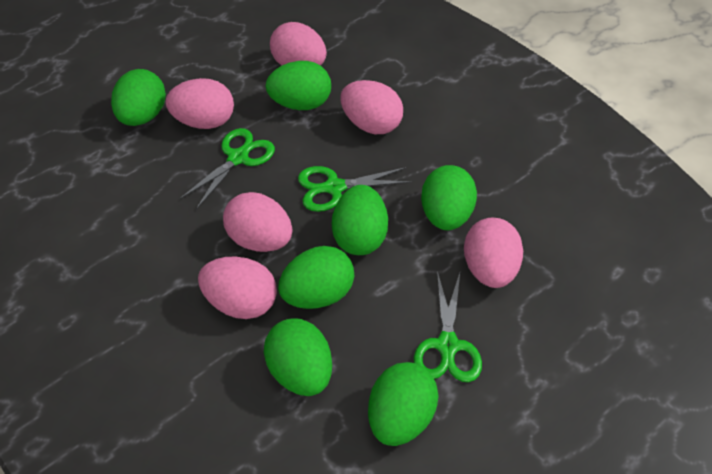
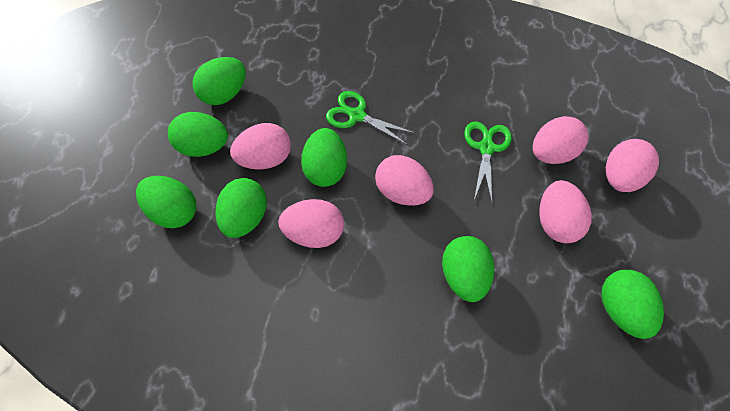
green scissors: [179,128,275,210] [298,166,412,212] [414,271,482,382] = 3 -> [326,91,416,145] [464,122,512,202] = 2

